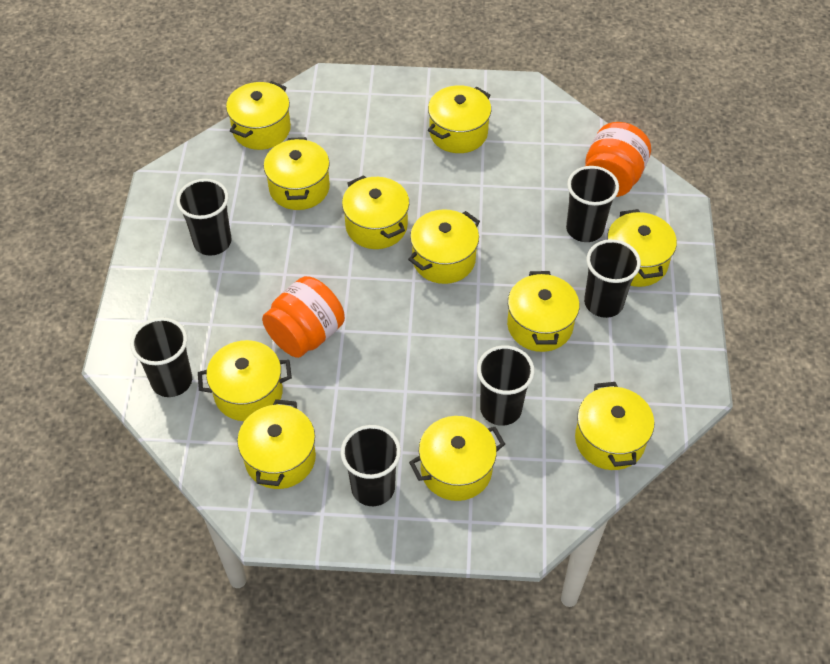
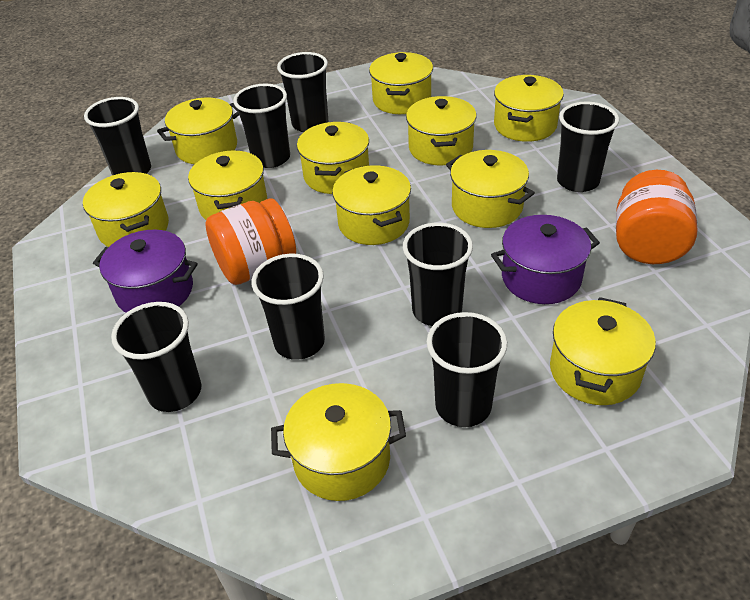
black cup: [130,317,192,397] [177,179,231,256] [341,425,401,506] [477,345,535,426] [566,166,619,242] [584,239,641,318] = 6 -> [84,97,151,175] [111,302,201,412] [233,83,290,168] [252,254,325,360] [277,52,328,132] [403,223,473,326] [427,312,507,427] [557,102,619,192] = 8
purple pot: none = 0 -> [93,230,198,313] [491,215,600,304] = 2

